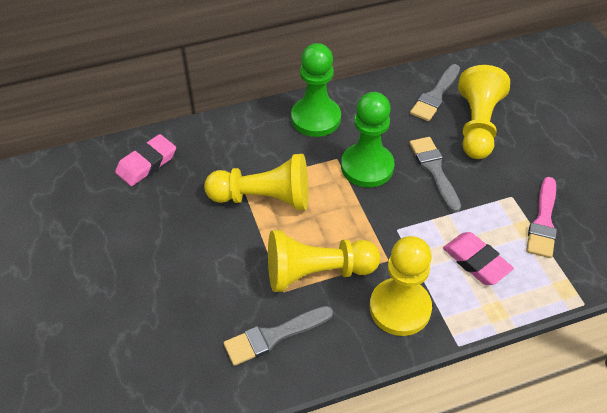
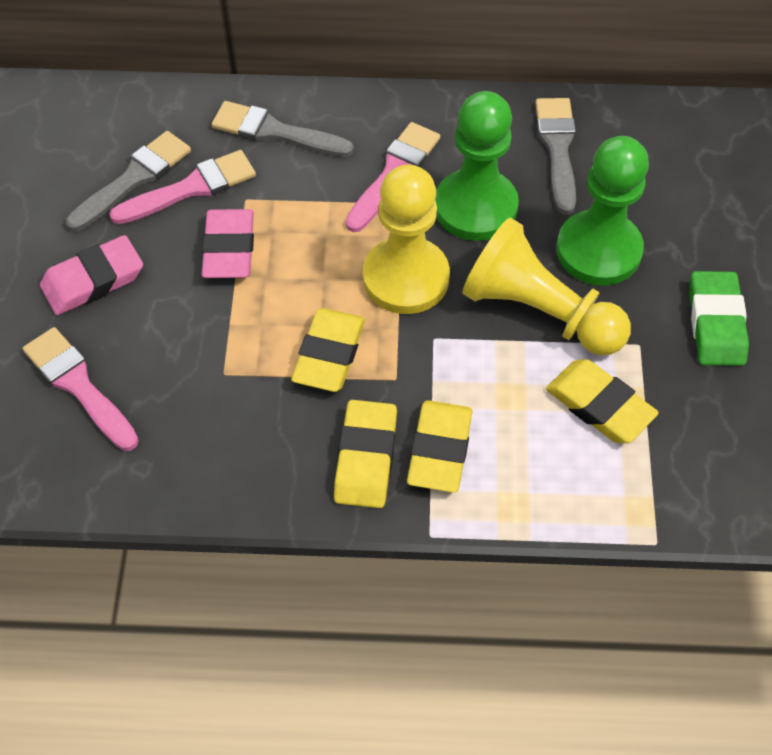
green eraser: none = 0 -> [689,271,749,366] = 1
pink brush: [526,177,557,258] = 1 -> [23,327,139,451] [109,150,256,224] [346,122,440,232] = 3
yellow eraser: none = 0 -> [291,308,365,392] [334,400,397,508] [407,400,472,493] [546,359,659,443] = 4
yellow pawn: [204,154,309,210] [268,230,381,292] [370,236,432,336] [458,65,510,159] = 4 -> [363,164,450,314] [462,218,631,355] = 2

